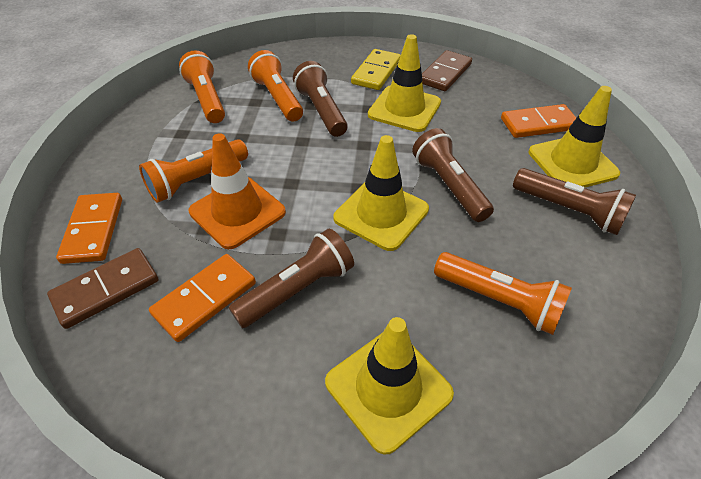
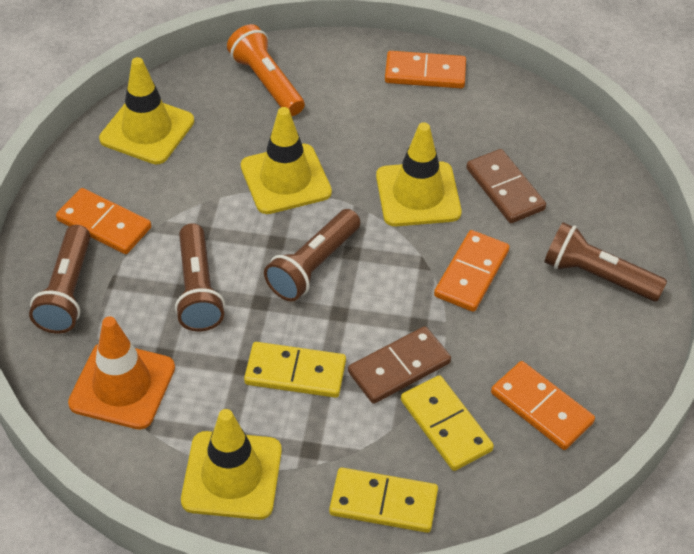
orange domino: [56,193,122,264] [149,254,256,342] [501,104,576,138] = 3 -> [56,188,151,254] [385,51,466,89] [434,230,510,312] [491,361,595,450] = 4
orange flashlight: [139,139,248,203] [179,50,225,123] [248,50,303,122] [434,252,572,335] = 4 -> [227,24,305,116] = 1
yellow domino: [351,49,401,90] = 1 -> [244,342,346,398] [329,468,438,533] [401,375,494,471] = 3

